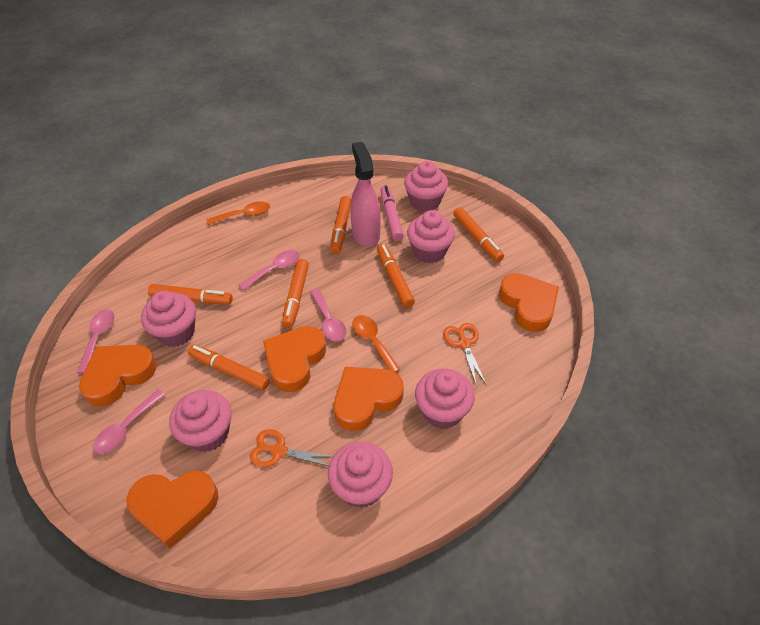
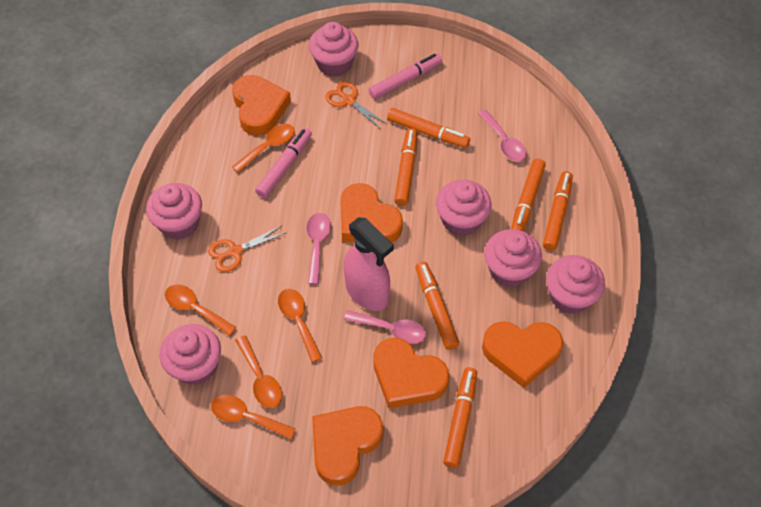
orange spoon: [207,201,270,225] [352,315,401,373] = 2 -> [165,285,236,336] [211,395,296,440] [232,124,295,173] [235,335,282,408] [278,289,322,363] = 5
pink marker: [381,185,404,241] = 1 -> [255,128,312,198] [368,53,442,99] = 2
pink spoon: [77,309,114,374] [93,389,166,454] [239,250,300,290] [310,289,346,341] = 4 -> [307,213,331,284] [344,310,426,344] [478,109,527,162] = 3

